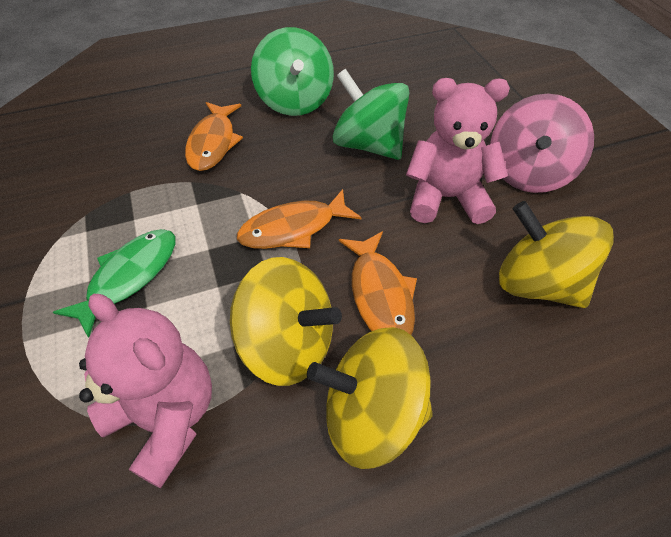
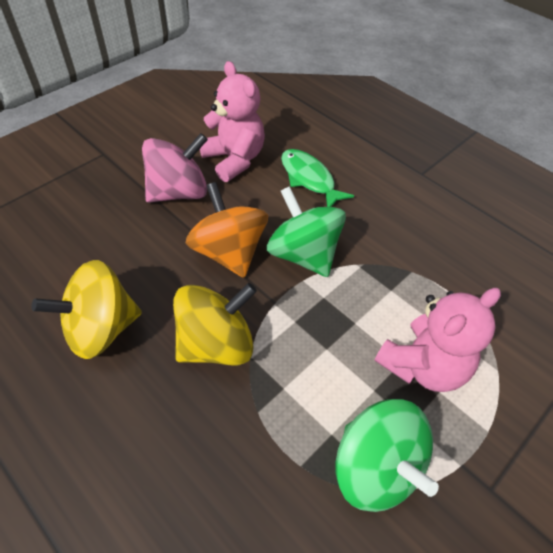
orange fish: [185,102,243,171] [237,189,361,249] [339,231,417,335] = 3 -> none = 0
orange spinning top: none = 0 -> [186,182,268,278] = 1
yellow spinning top: [230,257,342,386] [307,327,433,469] [499,201,614,308] = 3 -> [32,260,142,359] [173,283,257,365] = 2

